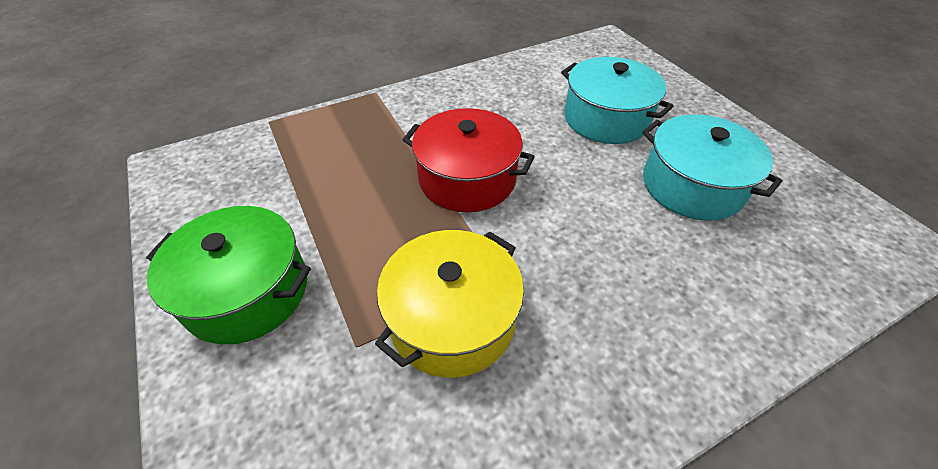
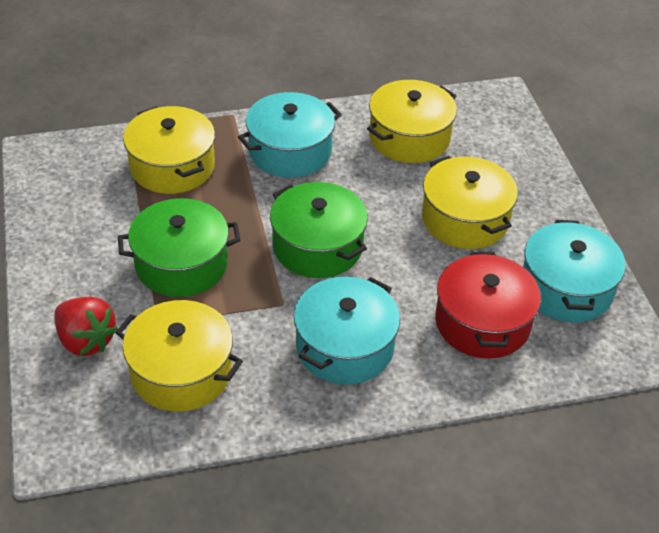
green pot: [146,206,311,344] = 1 -> [118,198,240,297] [270,182,368,278] = 2
red strawberry: none = 0 -> [54,297,118,356] = 1
turquoise pot: [561,57,674,144] [642,114,782,221] = 2 -> [238,92,342,178] [294,277,400,384] [523,220,626,322] = 3
yellow pot: [375,230,524,378] = 1 -> [115,300,243,412] [123,106,215,194] [367,80,457,163] [422,156,518,249] = 4

